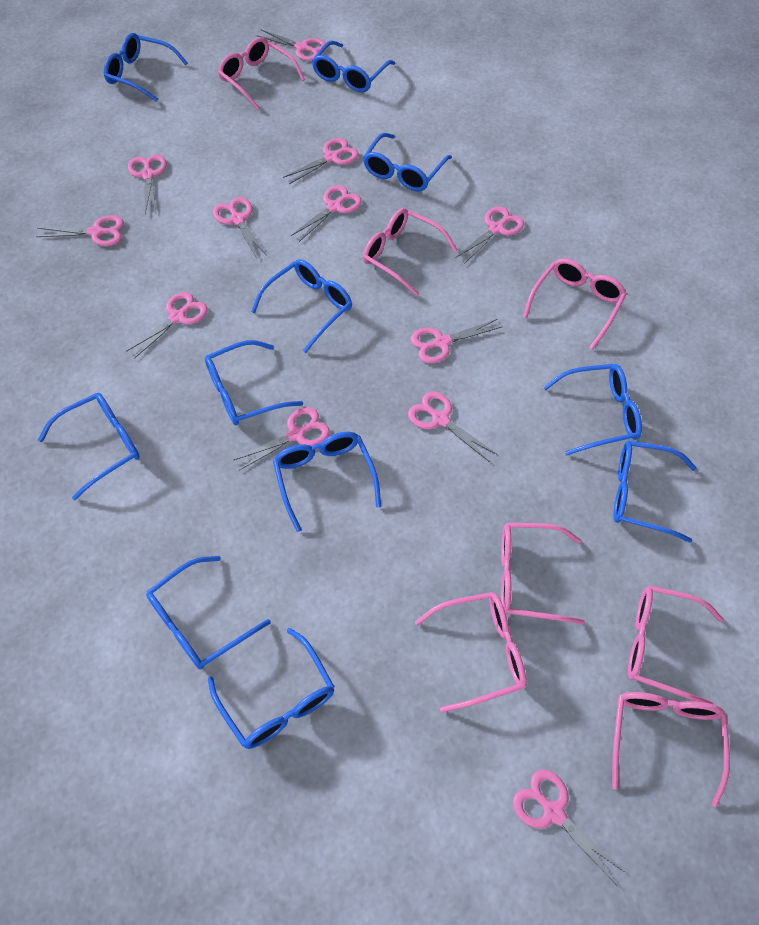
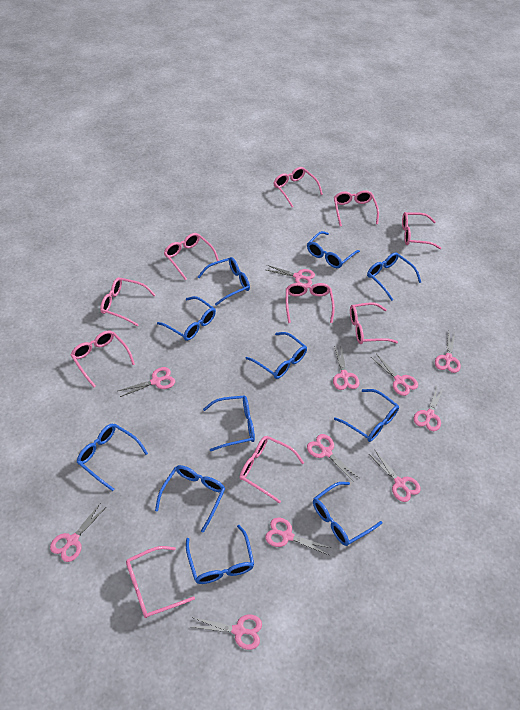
pink glasses: [218,37,305,110] [363,208,457,296] [414,592,526,713] [501,523,585,624] [523,258,627,349] [612,692,730,807] [628,585,723,704] = 7 -> [71,330,135,387] [100,277,155,326] [126,546,195,618] [164,233,219,280] [239,436,304,504] [273,167,323,207] [286,283,335,323] [334,190,379,226] [350,303,398,344] [402,212,441,249] = 10
pink scissors: [36,215,124,246] [126,292,207,359] [128,155,167,214] [213,197,266,258] [234,407,330,470] [256,30,327,61] [283,138,359,184] [291,185,362,242] [408,392,497,461] [411,319,503,364] [455,207,524,264] [513,770,626,885] = 12 -> [50,504,106,562] [118,367,175,397] [191,615,262,650] [265,518,331,555] [267,265,315,286] [307,434,359,482] [333,346,360,390] [369,451,421,502] [371,354,418,396] [414,386,444,431] [435,331,461,373] = 11

